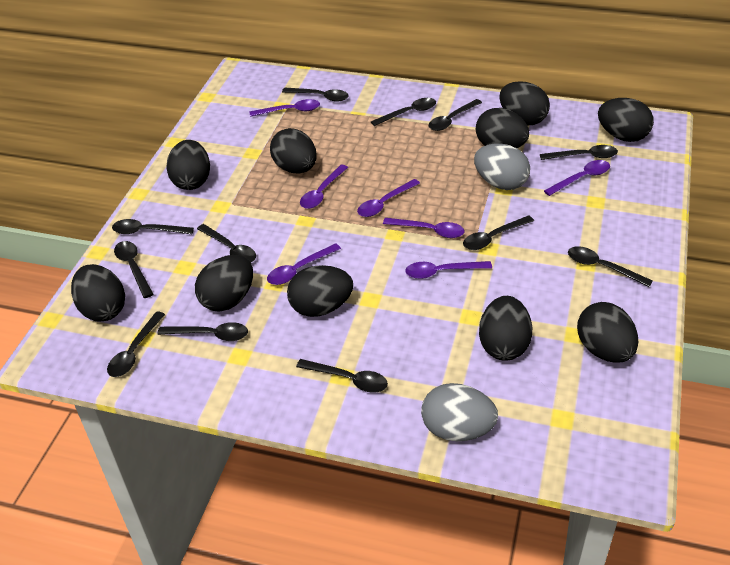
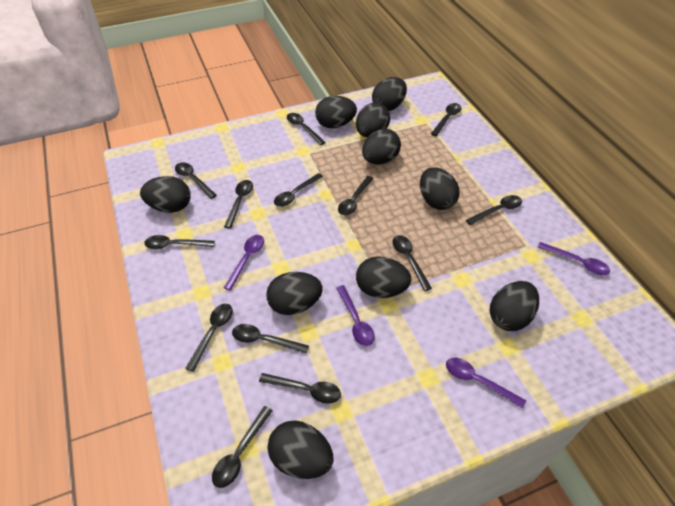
black spoon: [107,311,165,377] [112,219,194,234] [114,241,153,298] [157,322,248,341] [197,224,256,262] [282,88,349,102] [296,359,388,393] [371,98,436,126] [429,99,482,131] [463,215,534,250] [540,145,618,160] [568,246,653,287] = 12 -> [144,235,215,249] [175,162,217,199] [185,304,233,372] [212,406,273,488] [224,180,253,229] [232,324,309,354] [259,373,341,404] [274,173,323,207] [287,113,326,145] [338,176,374,215] [392,235,432,291] [431,103,461,136] [466,195,522,225] = 13
grey egg: [421,383,498,441] [474,143,530,190] = 2 -> none = 0
purple spoon: [250,99,320,117] [267,243,341,285] [300,165,348,209] [357,179,420,217] [383,218,464,238] [405,261,492,279] [544,160,610,196] = 7 -> [224,235,264,291] [336,285,375,346] [446,358,526,409] [538,242,610,275] = 4

